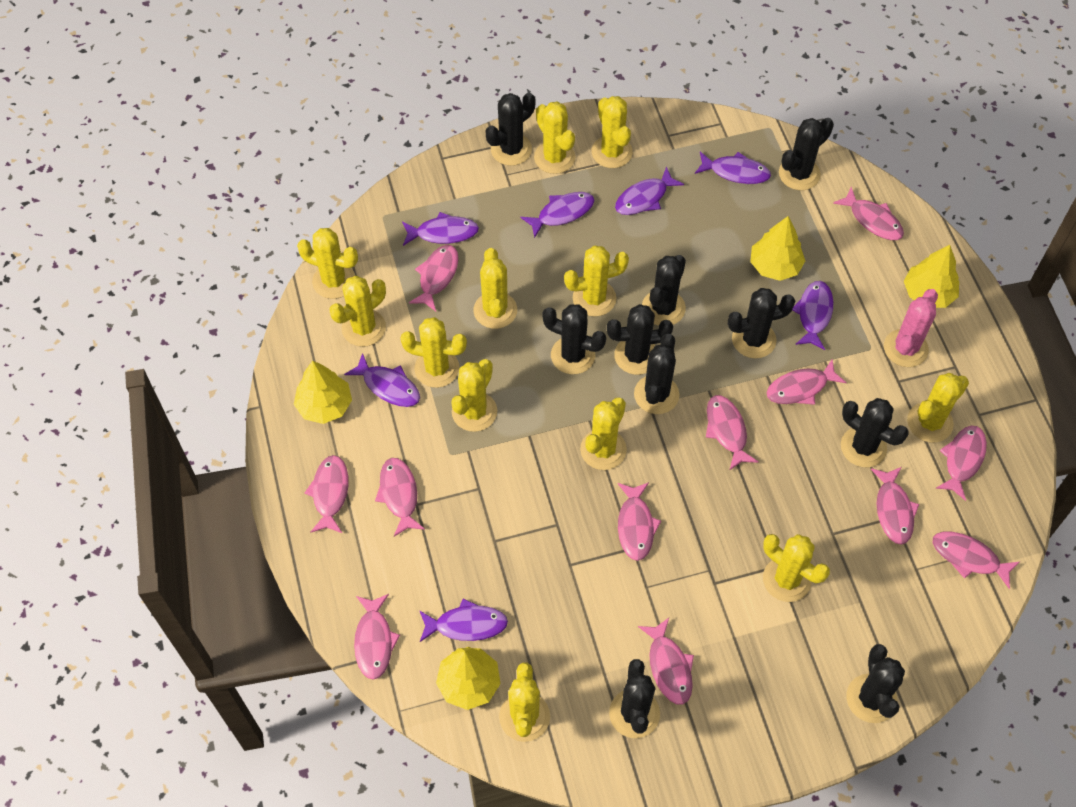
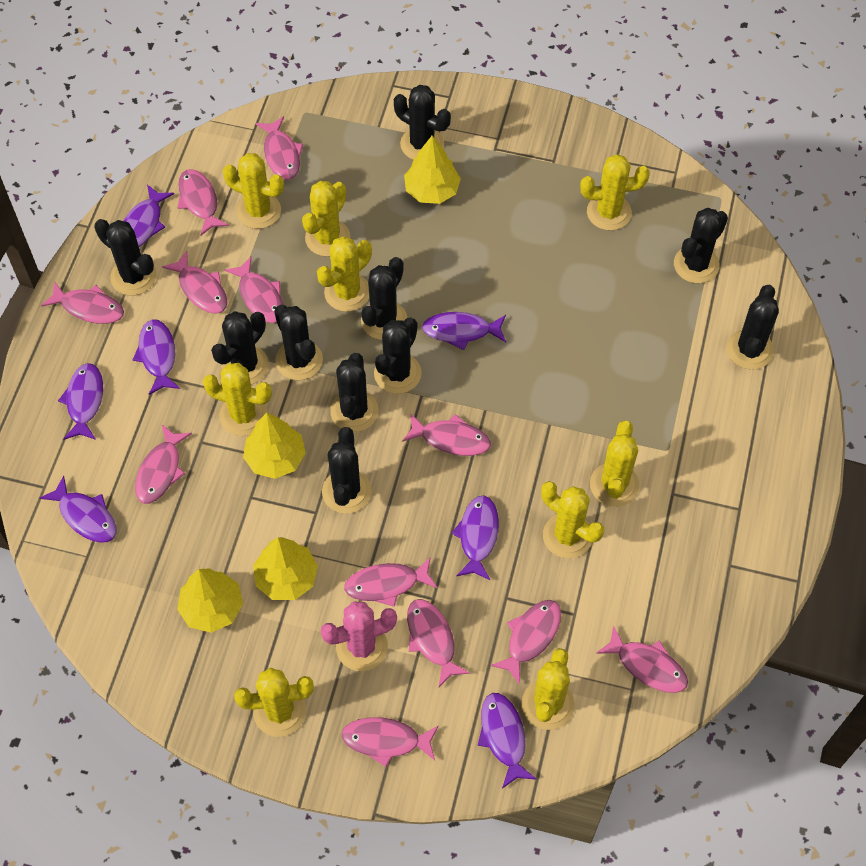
yellow cactus: [297,228,358,299] [329,276,386,347] [401,317,467,388] [451,359,497,432] [473,248,517,329] [499,663,550,742] [534,101,575,174] [564,246,629,317] [580,397,627,470] [592,96,633,168] [763,534,830,602] [907,373,969,443] = 12 -> [203,363,272,436] [223,153,284,229] [234,668,314,737] [302,181,351,257] [317,236,372,312] [522,648,575,730] [541,481,604,558] [580,154,650,231] [590,420,639,507] = 9

